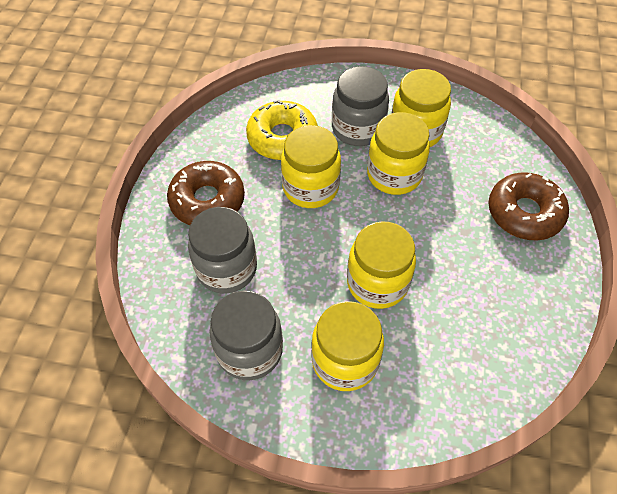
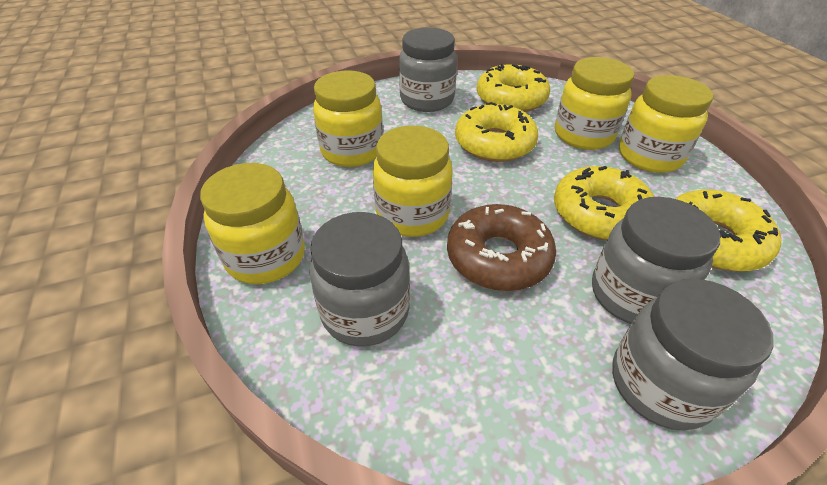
brown donut: [167,161,245,225] [489,172,569,241] = 2 -> [447,204,556,291] = 1
grey jar: [188,207,257,293] [209,291,283,380] [332,66,389,146] = 3 -> [309,212,410,347] [399,27,457,112] [592,197,720,324] [612,279,774,431] = 4
yellow donut: [246,100,318,160] = 1 -> [455,102,538,162] [477,64,550,112] [554,166,655,240] [675,189,782,271] = 4

